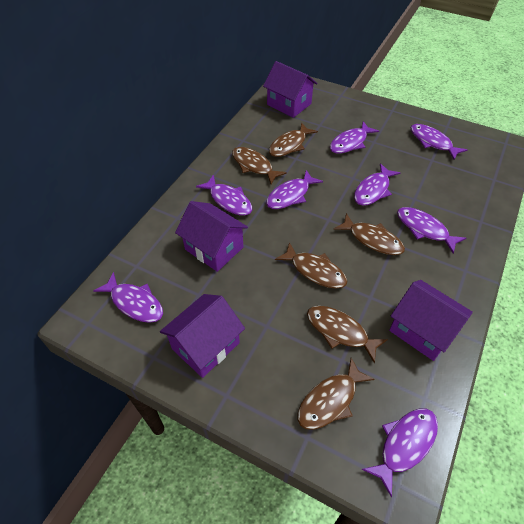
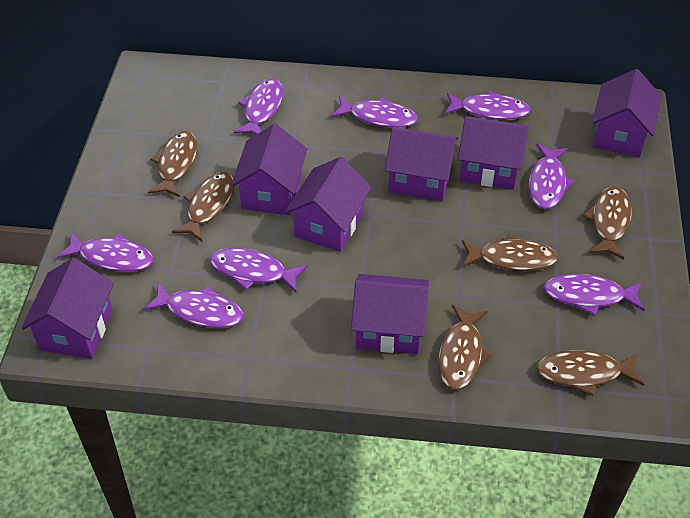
purple house: [160,294,245,378] [175,201,248,272] [263,61,317,118] [389,280,473,361] = 4 -> [21,258,114,359] [231,124,307,215] [285,157,372,252] [351,274,429,354] [385,127,458,201] [458,116,529,190] [592,69,662,157] = 7

